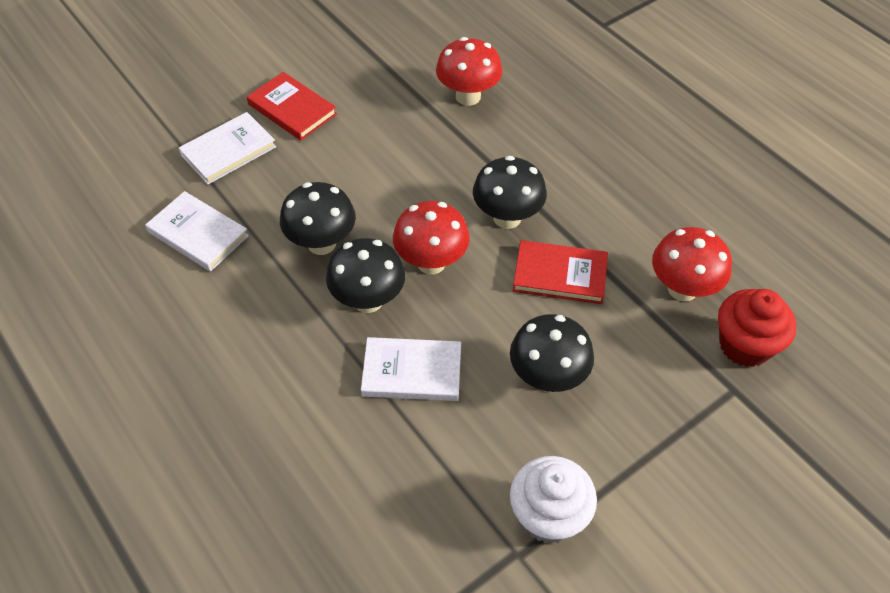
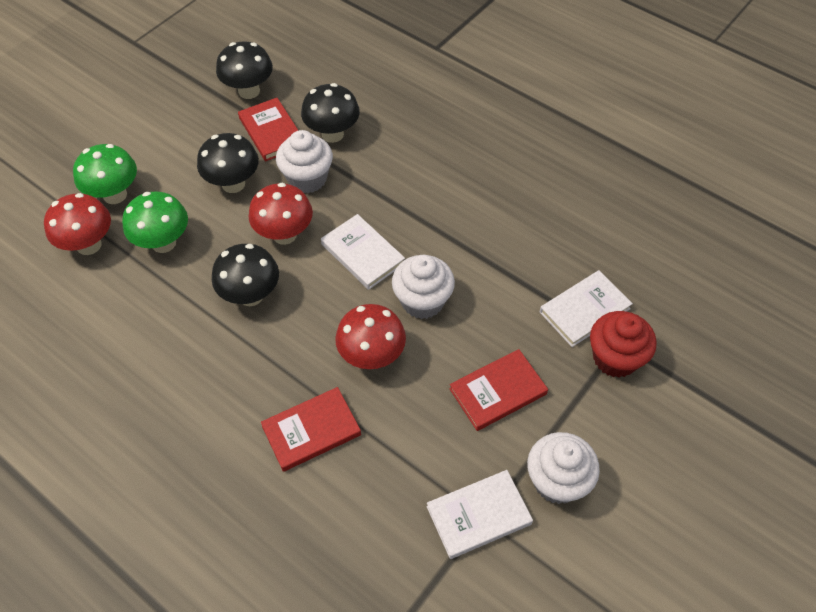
green mushroom: none = 0 -> [73,144,137,204] [122,191,188,253] = 2
red book: [247,72,337,141] [513,240,608,304] = 2 -> [238,98,299,161] [261,387,361,472] [450,349,548,431] = 3
white cupcake: [510,456,597,543] = 1 -> [276,130,333,193] [392,255,455,319] [527,432,600,504] = 3

